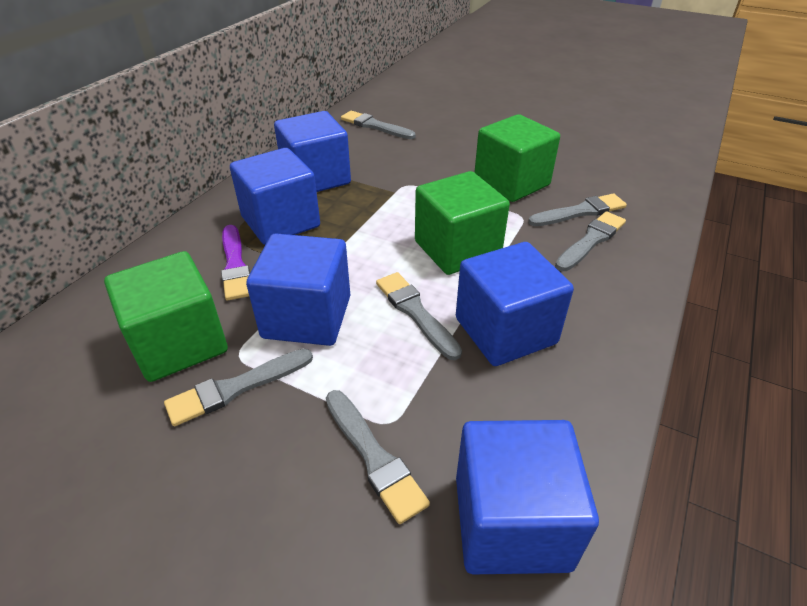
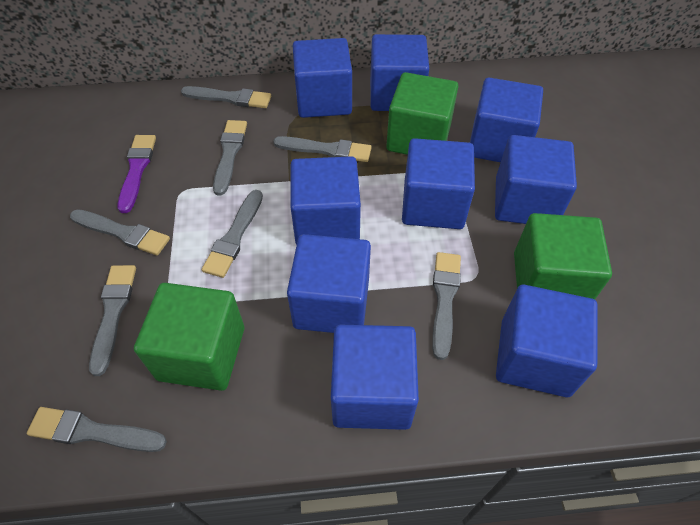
blue cube: [230,148,320,245] [246,233,350,346] [274,111,351,192] [456,242,574,366] [456,420,599,574] = 5 -> [287,234,371,333] [290,156,361,245] [293,38,352,118] [331,325,419,430] [370,34,429,111] [402,138,475,229] [470,78,543,162] [495,135,577,224] [496,285,598,397] = 9
grey brush: [164,349,313,426] [326,390,430,524] [341,111,415,139] [376,272,462,360] [528,194,627,226] [555,212,626,271] = 6 -> [27,407,167,452] [70,209,170,256] [89,265,136,376] [181,86,271,108] [202,190,263,278] [213,120,247,196] [273,136,372,162] [432,252,461,360] = 8

